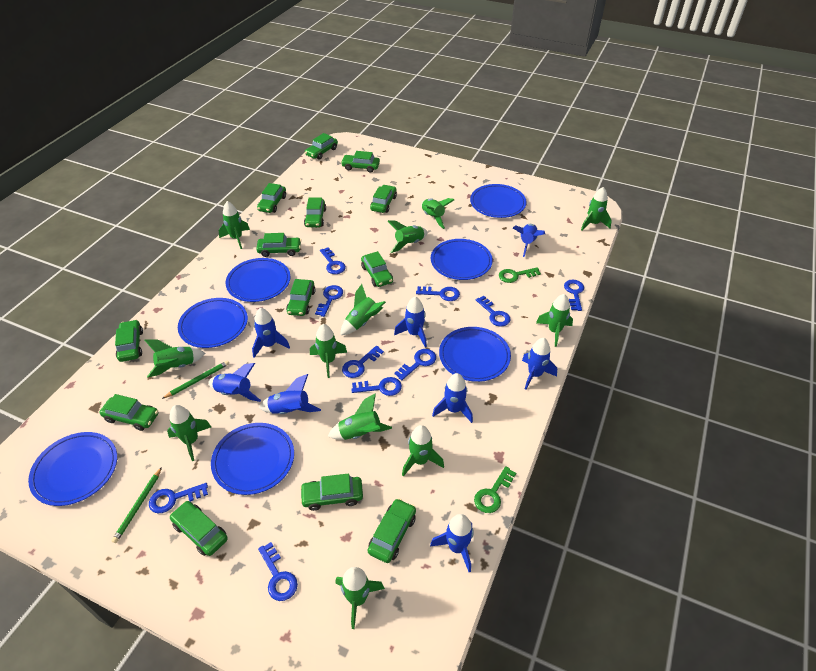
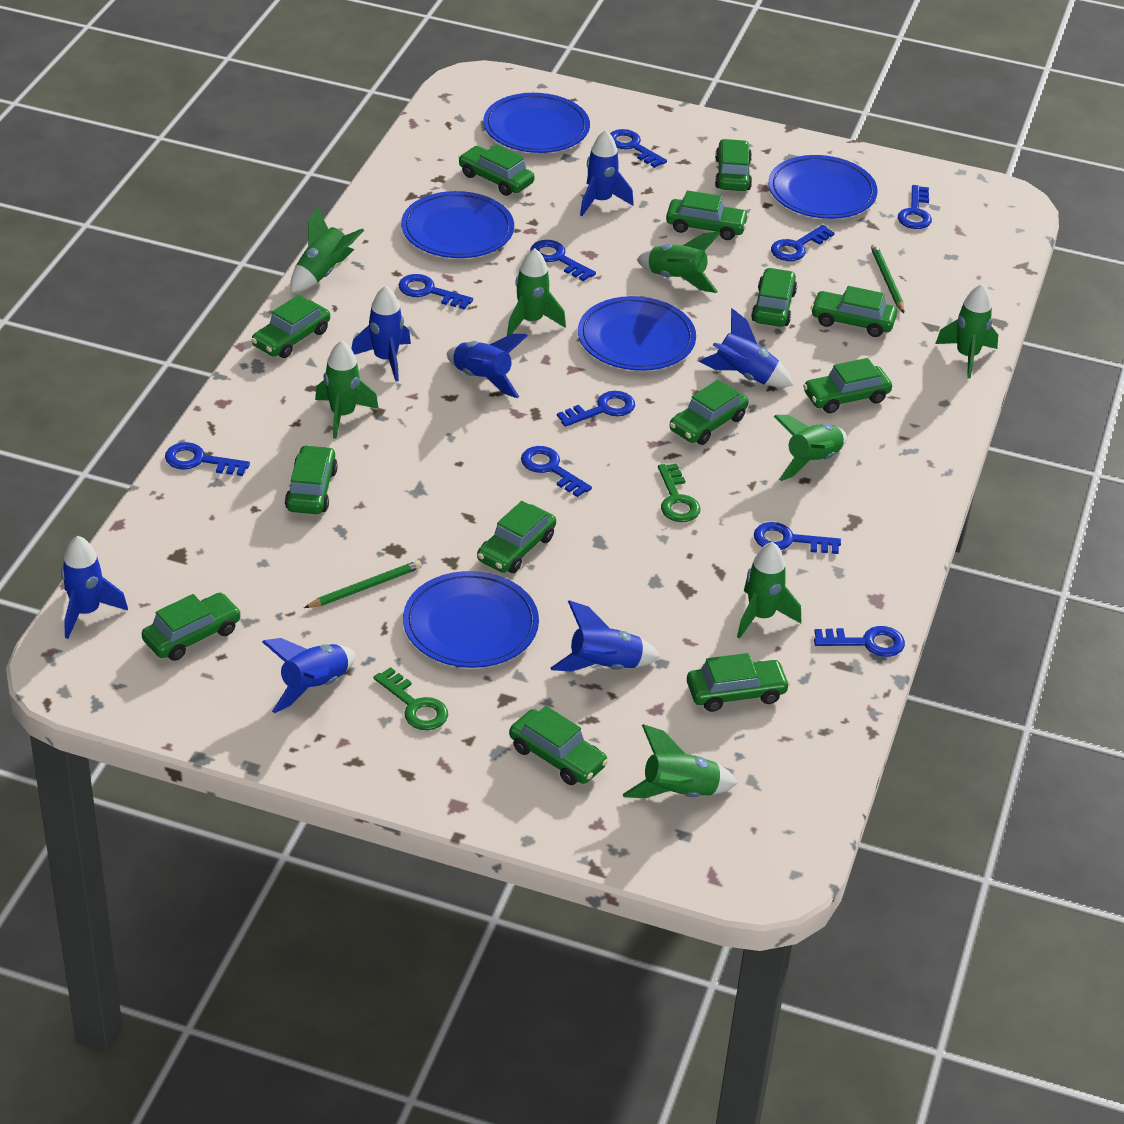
blue plate: [28,432,117,506] [178,298,248,348] [211,423,294,495] [226,258,291,302] [431,239,493,280] [439,327,511,382] [470,184,527,218] = 7 -> [401,191,514,258] [403,571,539,668] [483,93,590,153] [578,296,696,371] [768,155,878,219] = 5
blue rocket: [208,363,261,402] [252,308,290,358] [259,374,321,414] [394,297,427,347] [430,514,474,572] [432,373,473,423] [513,224,545,257] [522,338,557,390] = 8 -> [61,536,128,639] [262,638,356,713] [351,286,411,381] [447,334,528,398] [551,600,660,672] [580,130,634,216] [699,308,793,387] = 7
green rocket: [145,339,205,378] [167,405,211,461] [219,201,250,249] [310,324,347,378] [328,393,392,440] [336,567,385,629] [341,284,386,335] [388,220,428,253] [402,425,444,477] [421,198,454,229] [536,294,573,347] [581,187,612,231] = 12 -> [291,206,364,293] [315,340,379,439] [507,248,566,336] [623,724,738,798] [636,231,720,293] [737,542,801,639] [774,415,847,481] [935,284,998,379] = 8

